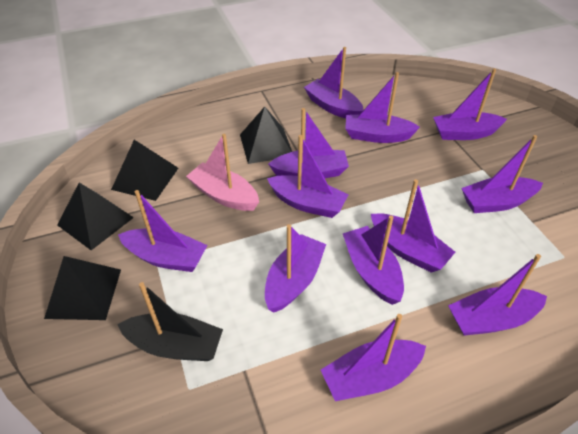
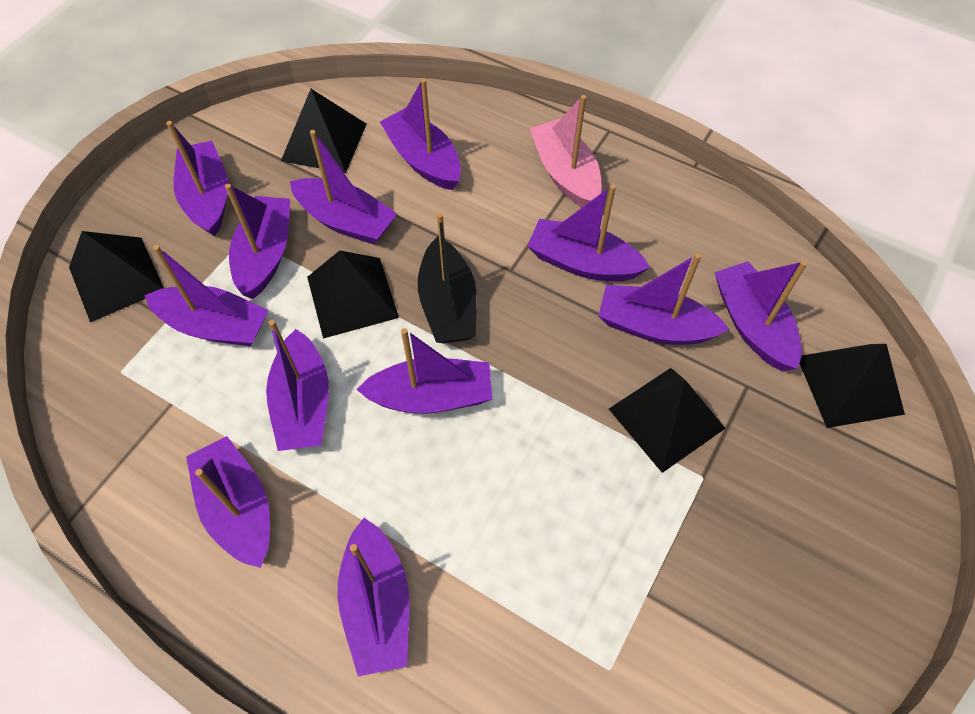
black pyramid: [44,256,121,320] [57,183,134,250] [111,140,178,201] [240,107,292,164] = 4 -> [69,231,164,322] [281,89,367,173] [307,250,399,339] [609,368,726,473] [799,344,905,428] = 5

